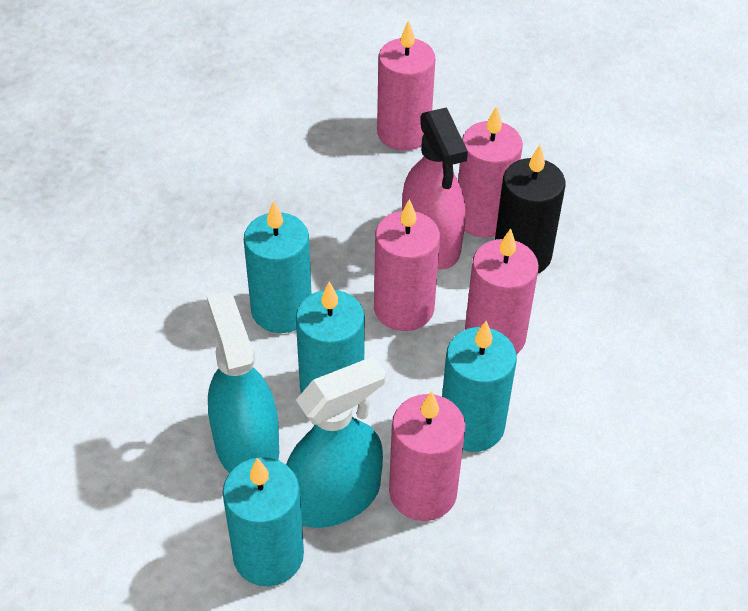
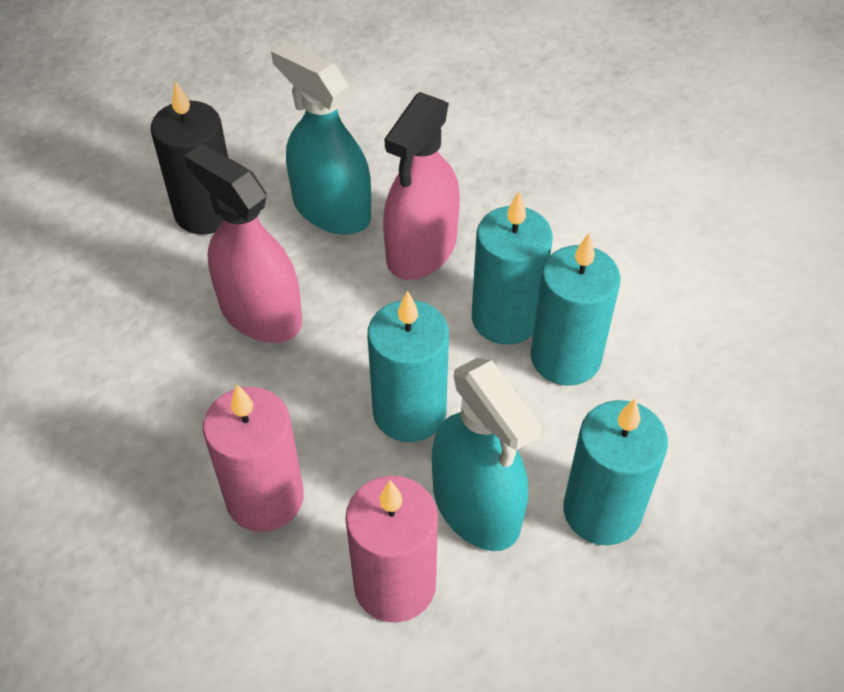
pink candle: [374,199,440,331] [377,20,435,150] [389,391,466,521] [458,106,523,237] [465,228,539,354] = 5 -> [203,384,304,532] [345,476,438,623] = 2
pink spray bottle: [402,107,468,269] = 1 -> [184,144,302,343] [383,92,460,280] = 2

